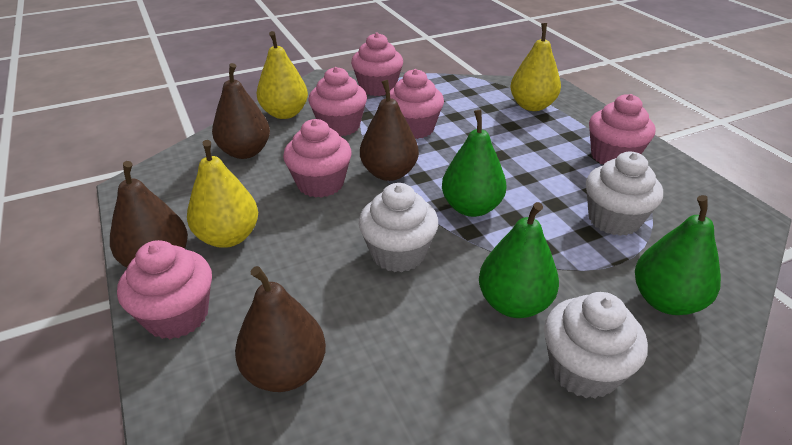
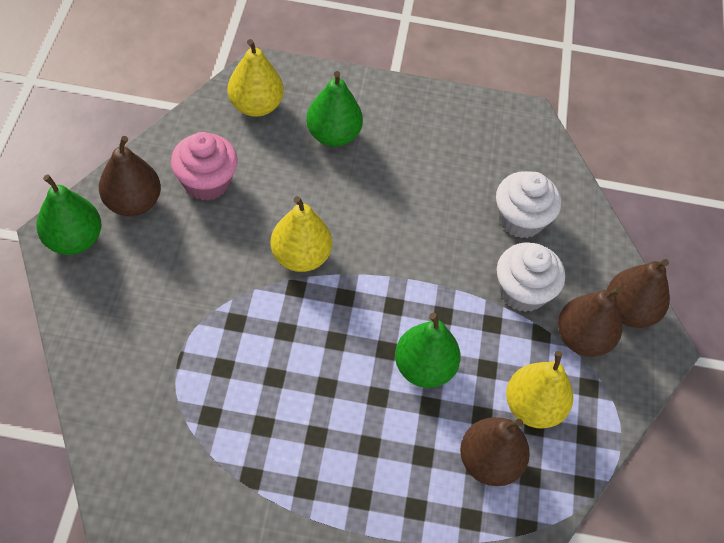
pink cupcake: [117,240,212,339] [283,119,351,198] [309,67,367,137] [351,33,403,96] [390,69,444,139] [589,94,655,165] = 6 -> [171,132,238,201] = 1
white cupcake: [359,183,438,272] [544,292,648,399] [586,152,663,236] = 3 -> [496,171,561,238] [497,242,565,312] = 2

